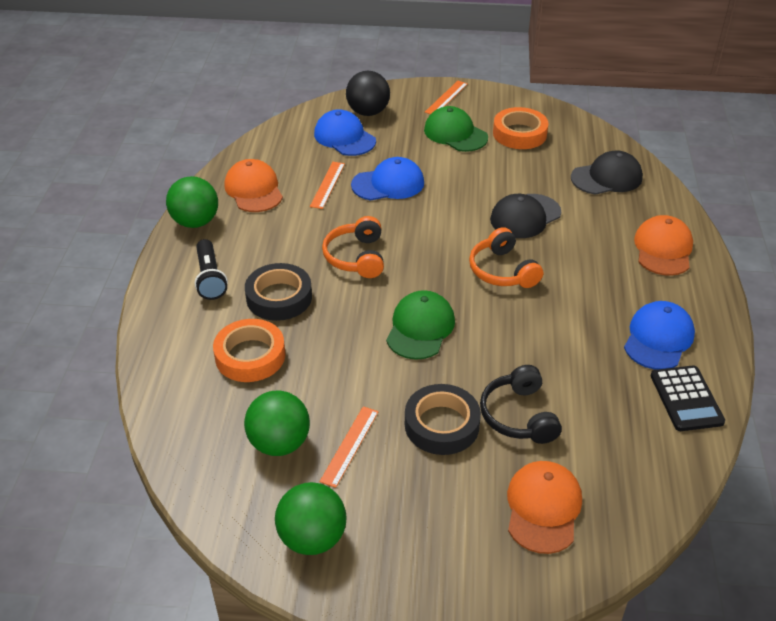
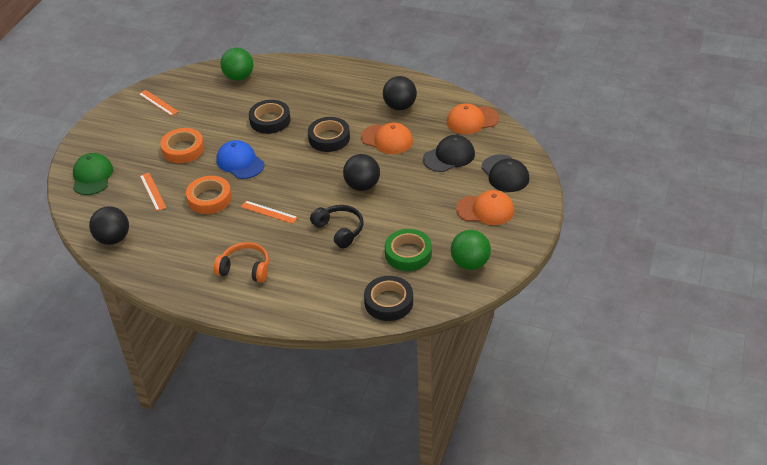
black ball: [346,71,390,116] = 1 -> [89,206,129,245] [343,154,380,191] [383,76,417,110] = 3
black calculator: [651,366,725,431] = 1 -> none = 0
black flashlight: [195,239,228,300] = 1 -> none = 0
black tape: [245,263,312,321] [405,384,481,455] = 2 -> [249,100,291,134] [308,117,350,152] [364,276,413,321] = 3
blue cap: [314,109,376,156] [351,157,424,201] [624,301,695,370] = 3 -> [216,140,264,179] = 1
green ball: [166,176,218,228] [244,390,310,456] [275,482,346,555] = 3 -> [220,48,254,81] [451,230,491,270] = 2
green cap: [386,290,455,360] [424,106,488,152] = 2 -> [73,153,113,195] = 1
green tape: none = 0 -> [385,229,432,271] = 1
orange headphones: [322,216,384,278] [469,227,543,288] = 2 -> [214,242,269,283] = 1

